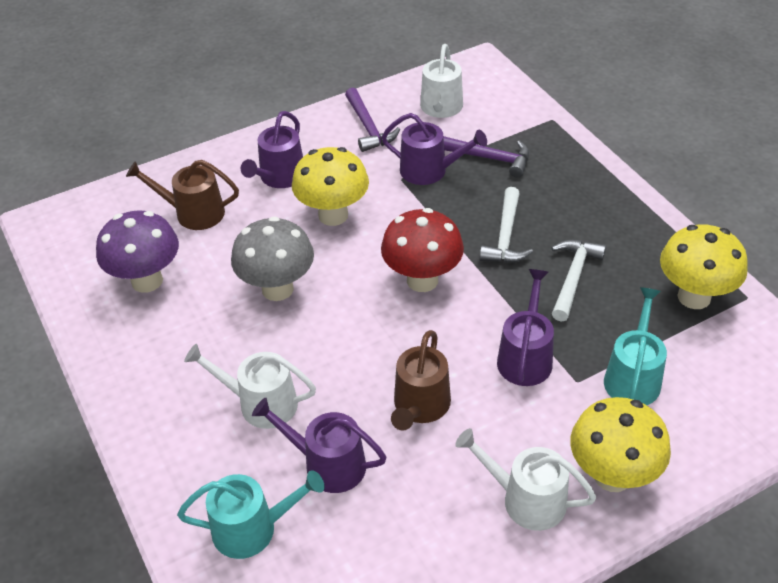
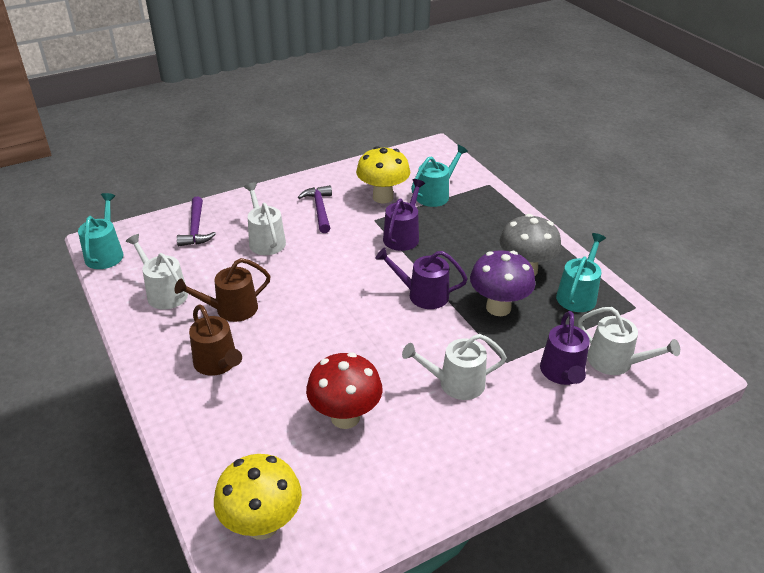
purple watering can: [241,111,303,188] [252,398,386,493] [382,113,487,185] [497,269,554,386] = 4 -> [375,247,468,309] [383,179,425,251] [540,311,589,385] = 3
turquoise watering can: [177,470,324,559] [604,287,667,405] = 2 -> [78,193,123,269] [411,145,468,207] [556,233,606,312] = 3
white hammer: [479,187,533,263] [551,240,606,322] = 2 -> none = 0
white watering can: [184,344,316,429] [420,44,463,118] [455,428,596,531] = 3 -> [126,234,188,310] [244,183,286,255] [402,334,507,400] [578,307,680,375] = 4
yellow mushroom: [292,147,369,226] [570,397,671,492] [660,224,748,309] = 3 -> [214,454,302,540] [356,146,410,203] = 2

